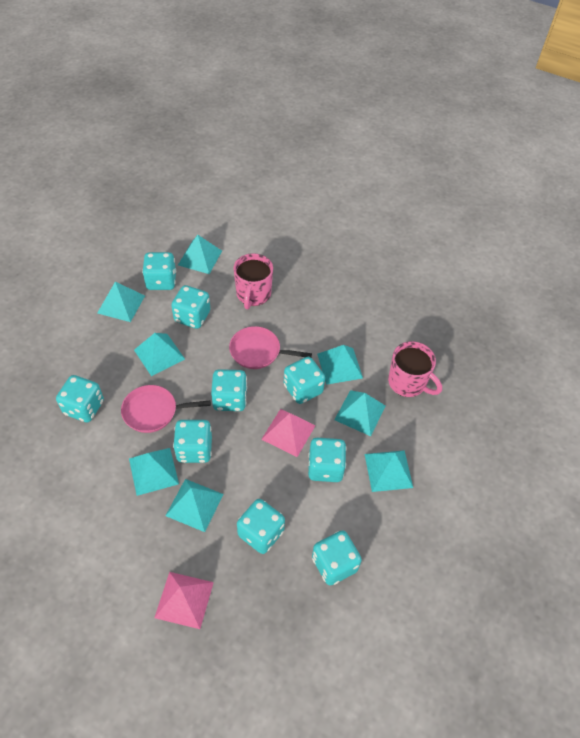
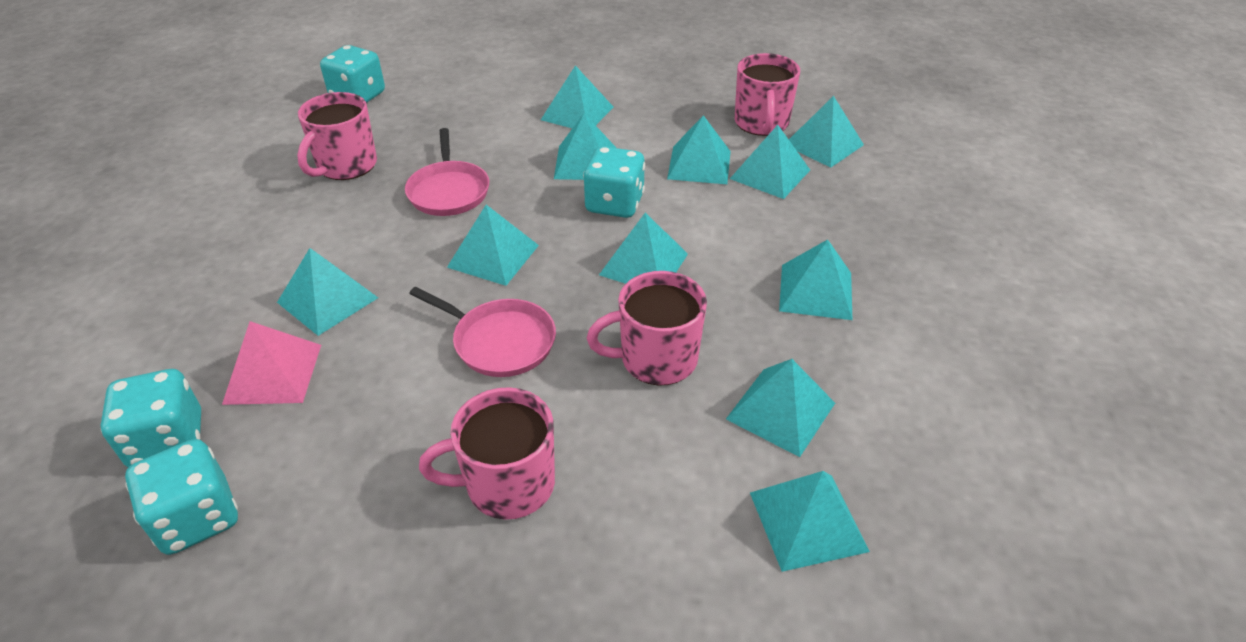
pink mug: [233,253,273,309] [388,341,442,397] = 2 -> [297,92,377,180] [419,387,555,519] [587,271,707,386] [734,53,800,136] = 4
pink pyramid: [154,572,214,629] [261,409,316,457] = 2 -> [222,321,321,405] = 1
turquoise dice: [56,375,104,423] [142,252,176,290] [171,285,210,329] [173,420,212,463] [211,369,247,411] [237,499,285,554] [284,357,325,404] [308,438,346,482] [312,530,362,585] = 9 -> [100,369,201,467] [125,439,238,555] [320,45,385,103] [583,146,645,218] = 4
turquoise pyramid: [97,282,145,322] [129,448,179,496] [134,333,185,376] [165,479,224,532] [178,235,222,274] [317,345,363,385] [334,390,386,436] [365,450,413,492] = 8 -> [277,248,378,336] [447,205,539,286] [541,65,613,128] [554,114,616,180] [599,213,688,284] [667,115,731,184] [726,359,835,457] [730,125,810,199] [750,471,870,572] [779,239,852,320] [789,96,864,168] = 11

